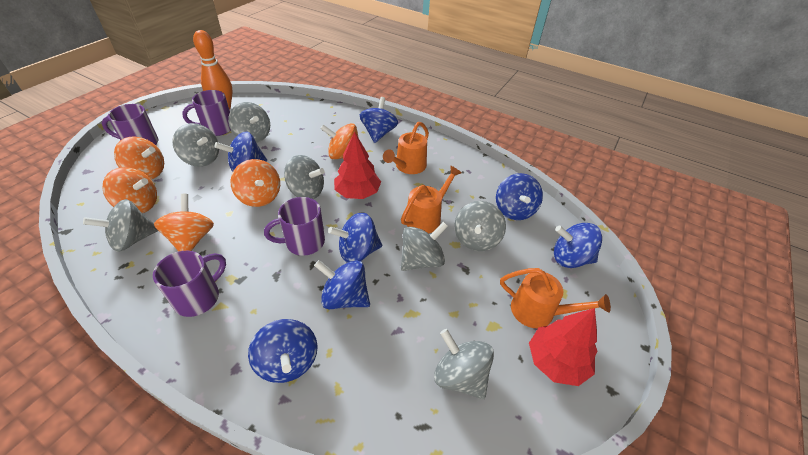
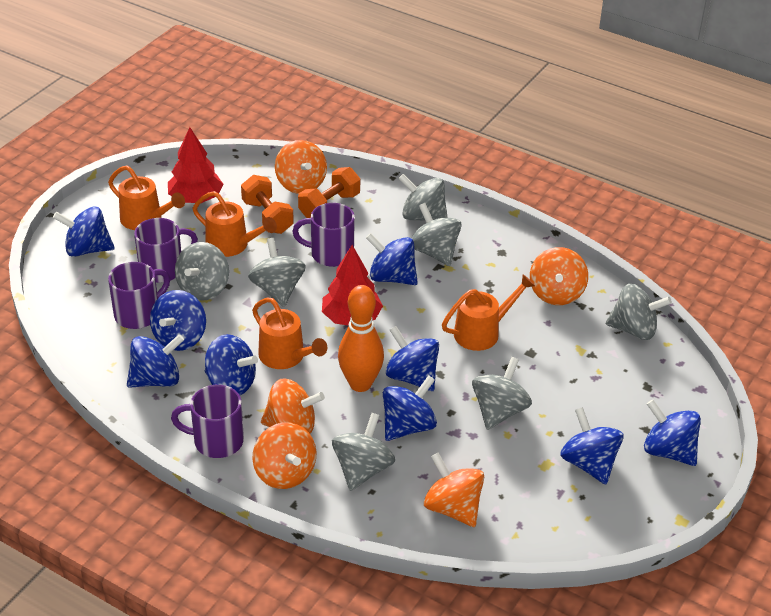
blue spinning top: [214,132,267,172] [248,319,318,383] [314,260,370,309] [328,213,382,263] [360,97,398,143] [496,173,543,220] [554,223,602,268] = 7 -> [53,206,115,257] [127,334,184,388] [150,290,206,351] [205,334,258,395] [366,233,418,285] [383,375,437,441] [386,326,439,391] [560,407,623,484] [644,400,701,466] = 9
orange dumbbell: none = 0 -> [241,175,294,234] [298,167,360,218] = 2
orange watering can: [383,122,429,174] [401,166,462,233] [500,268,611,328] = 3 -> [108,166,185,230] [193,191,277,257] [252,298,327,369] [442,274,535,351] = 4

